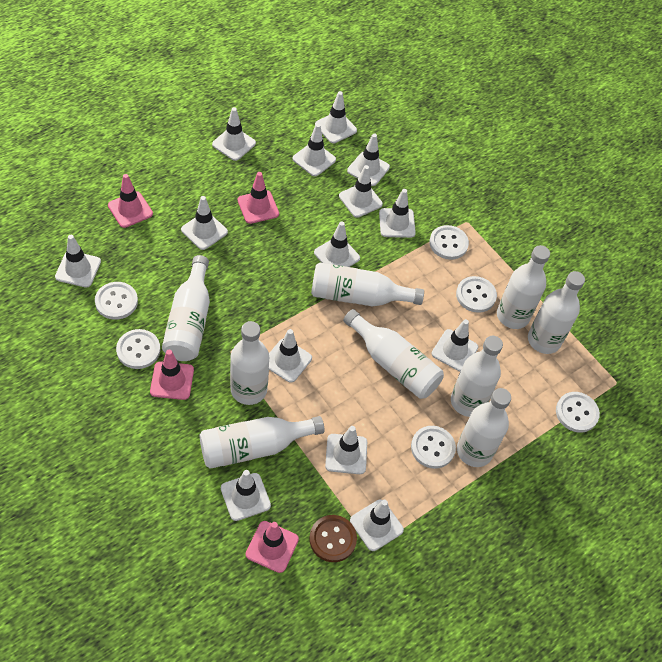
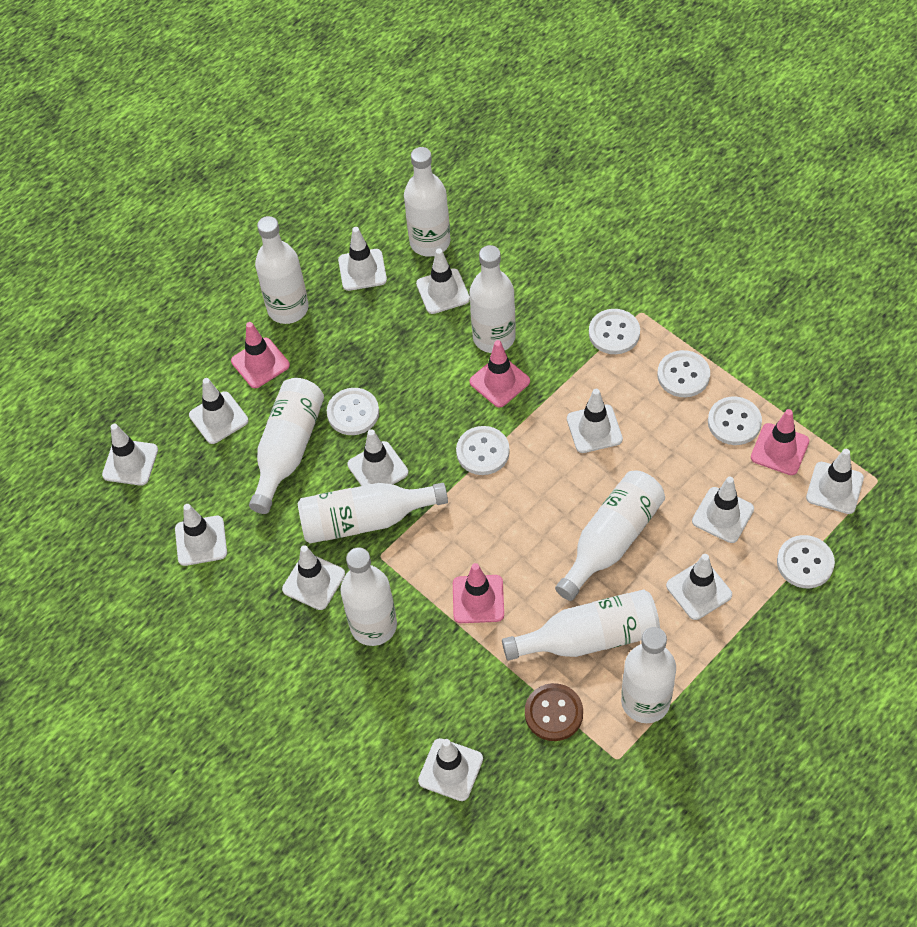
white traffic cone: [55,235,101,288] [181,196,228,250] [212,107,256,161] [221,470,271,521] [269,329,312,383] [293,123,336,176] [314,221,360,267] [315,91,357,144] [325,426,367,474] [339,165,383,218] [347,133,390,186] [350,499,404,551] [379,189,416,238] [432,319,478,372] = 14 -> [102,424,158,486] [175,504,227,566] [189,378,248,444] [282,545,345,610] [338,227,387,291] [348,429,408,486] [416,248,470,314] [418,738,483,801] [567,389,623,453] [666,554,732,620] [692,477,754,543] [806,449,864,514] = 12

